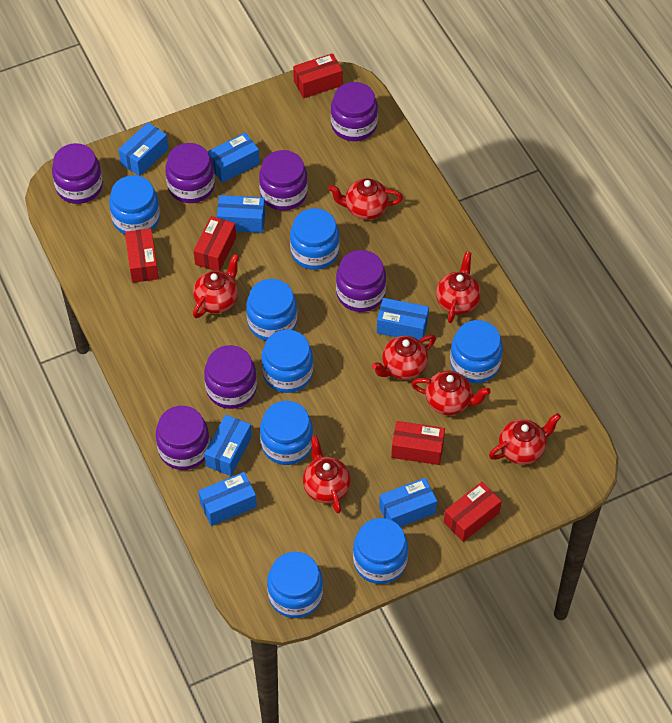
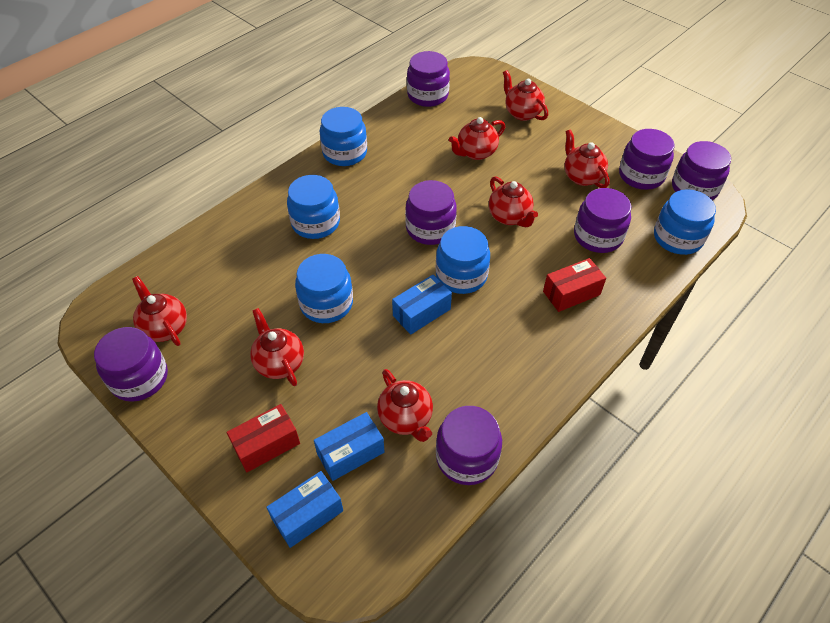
blue box: [118,122,168,176] [198,472,257,526] [204,415,252,476] [208,133,260,183] [217,195,265,233] [377,298,429,340] [379,478,437,527] = 7 -> [266,471,343,548] [314,412,385,481] [392,275,452,334] = 3
blue jar: [109,175,160,234] [246,279,297,341] [260,401,313,465] [261,330,313,393] [267,552,323,618] [290,208,340,270] [353,518,408,584] [450,320,503,383] = 8 -> [287,175,340,239] [295,254,353,323] [320,107,367,166] [436,226,490,294] [654,189,716,255] = 5
red box: [125,228,159,283] [194,216,236,271] [293,53,343,98] [391,421,445,465] [444,482,502,542] = 5 -> [227,404,300,472] [543,258,606,312] = 2

